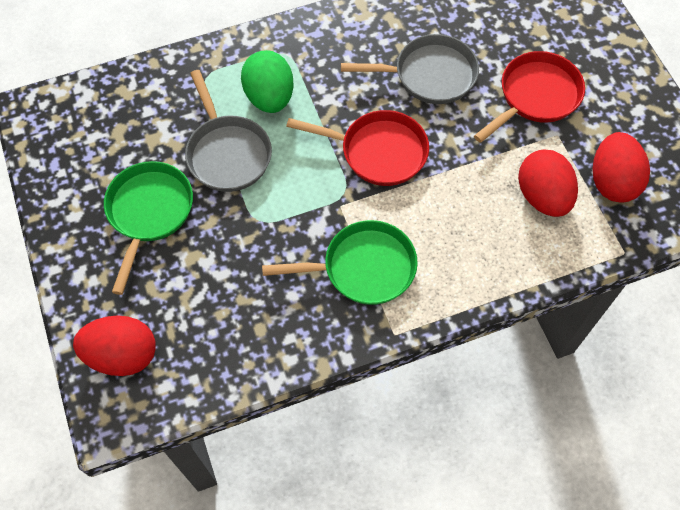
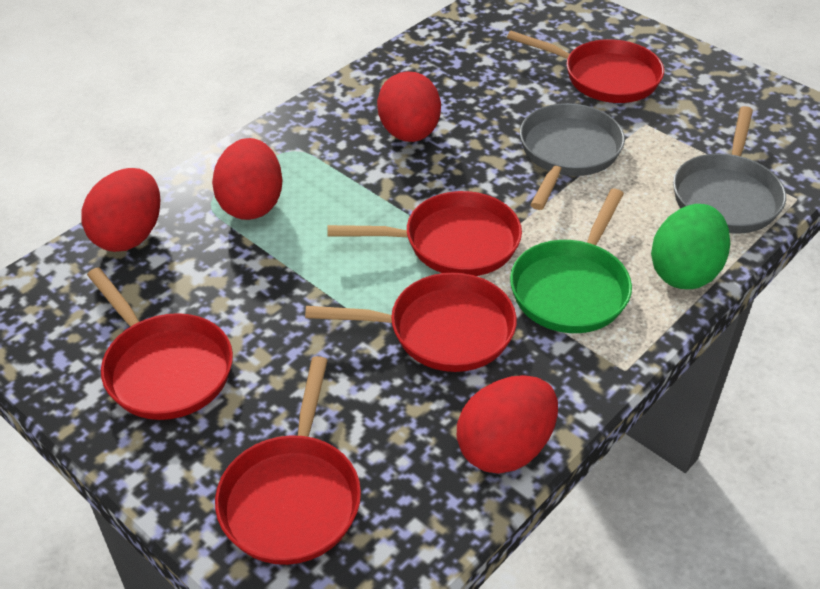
green pan: [104,161,193,295] [262,220,418,305] = 2 -> [510,189,632,333] = 1
red egg: [73,315,156,376] [518,150,578,217] [593,132,650,203] = 3 -> [81,168,160,252] [212,138,283,220] [377,71,441,142] [457,375,558,474] = 4
red pan: [286,110,429,186] [474,51,585,143] = 2 -> [87,267,233,420] [215,356,361,565] [305,273,517,372] [327,191,522,276] [507,31,664,103] = 5

